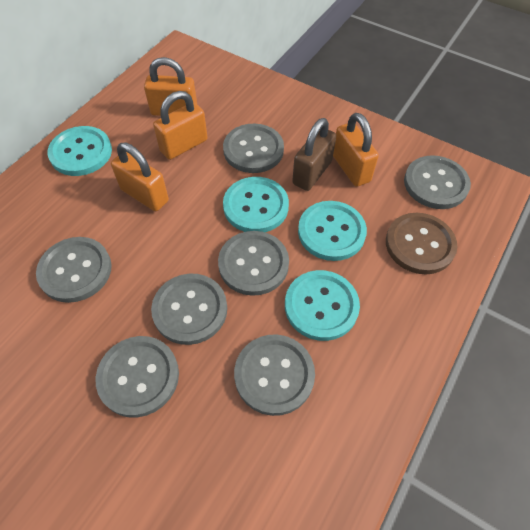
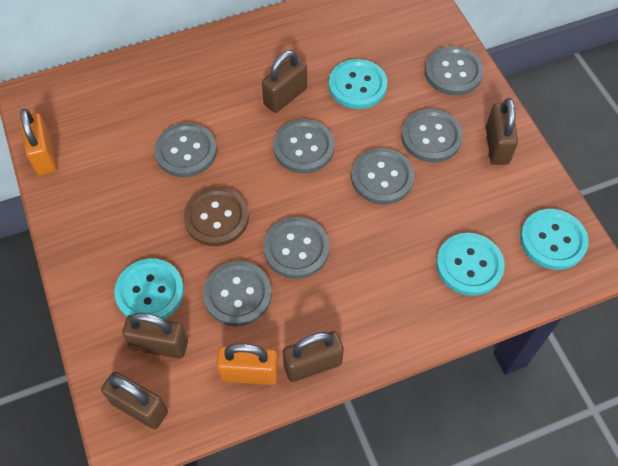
brown padlock: [292,118,336,191] = 1 -> [101,372,168,429] [122,313,188,359] [262,50,307,113] [283,331,344,382] [486,98,518,165] = 5
orange padlock: [111,143,169,211] [144,57,197,116] [153,91,207,160] [333,113,379,187] = 4 -> [20,108,57,175] [216,343,279,385] = 2

